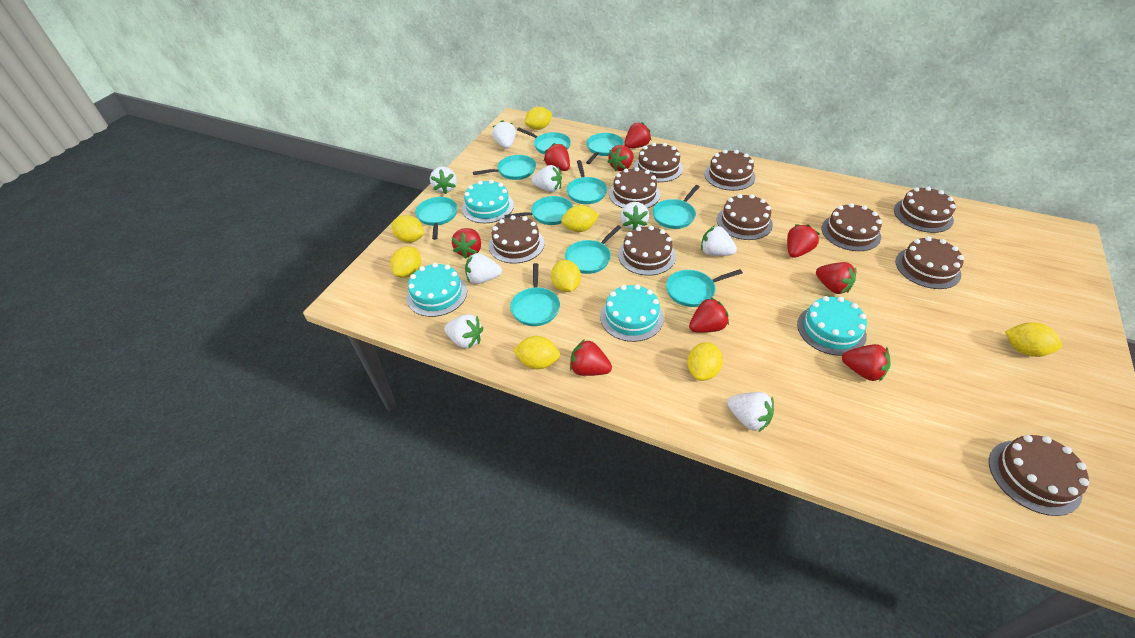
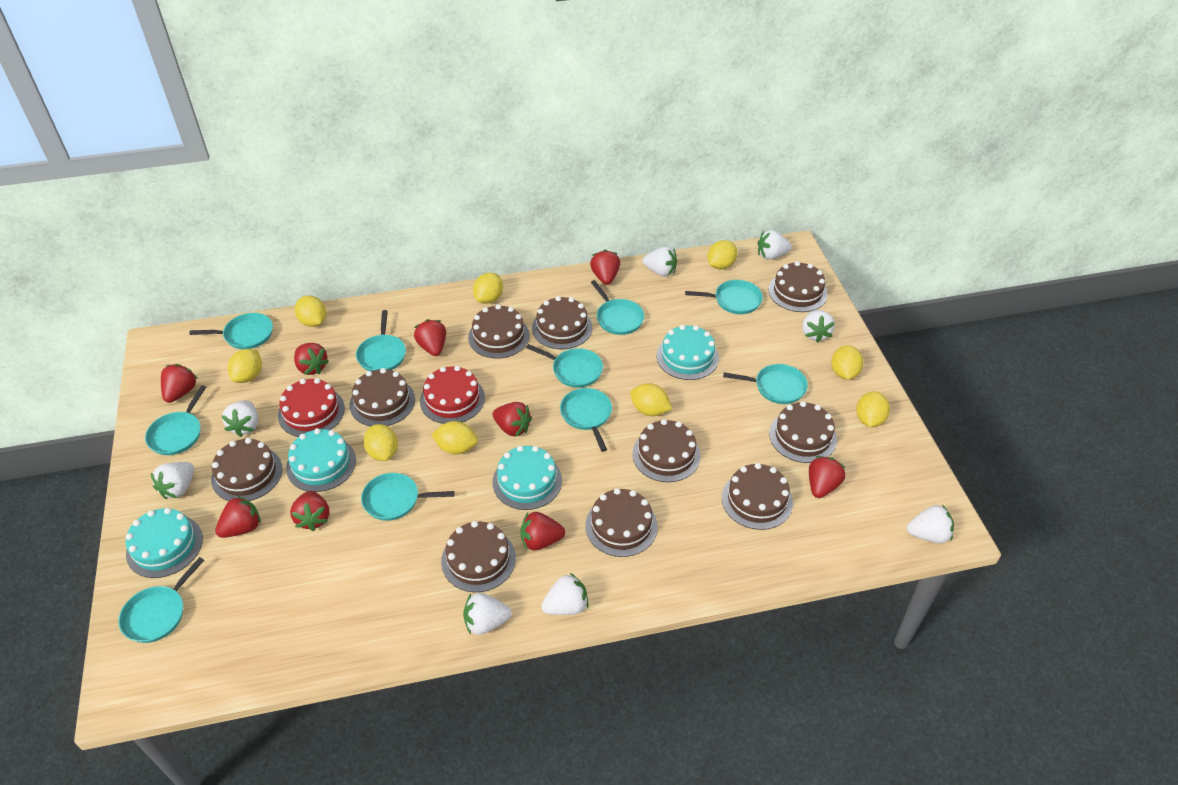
red cake: none = 0 -> [278,378,345,437] [420,366,485,424] = 2
yellow lemon: [390,246,421,278] [391,215,424,243] [513,336,560,369] [524,107,552,130] [551,260,581,292] [561,205,599,232] [687,342,723,381] [1005,322,1062,357] = 8 -> [227,349,262,383] [295,296,326,327] [363,424,398,461] [431,421,478,455] [473,273,503,304] [630,383,672,416] [707,240,737,269] [831,345,863,380] [856,391,890,427] = 9

